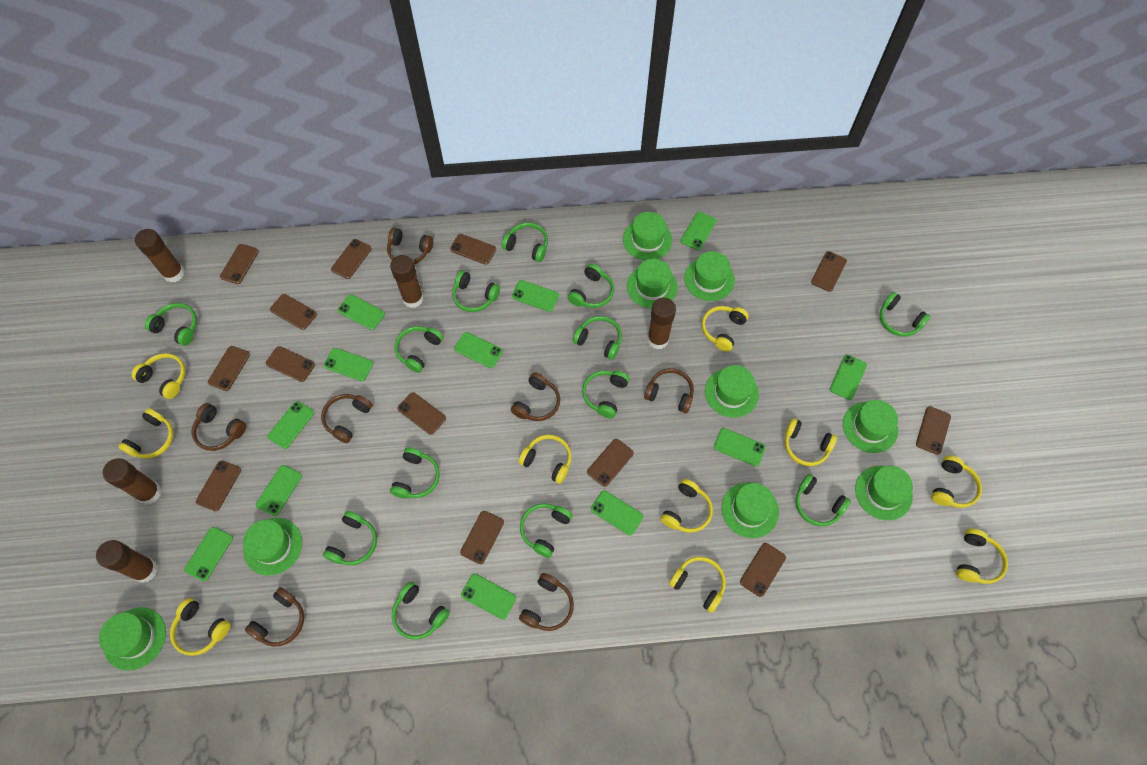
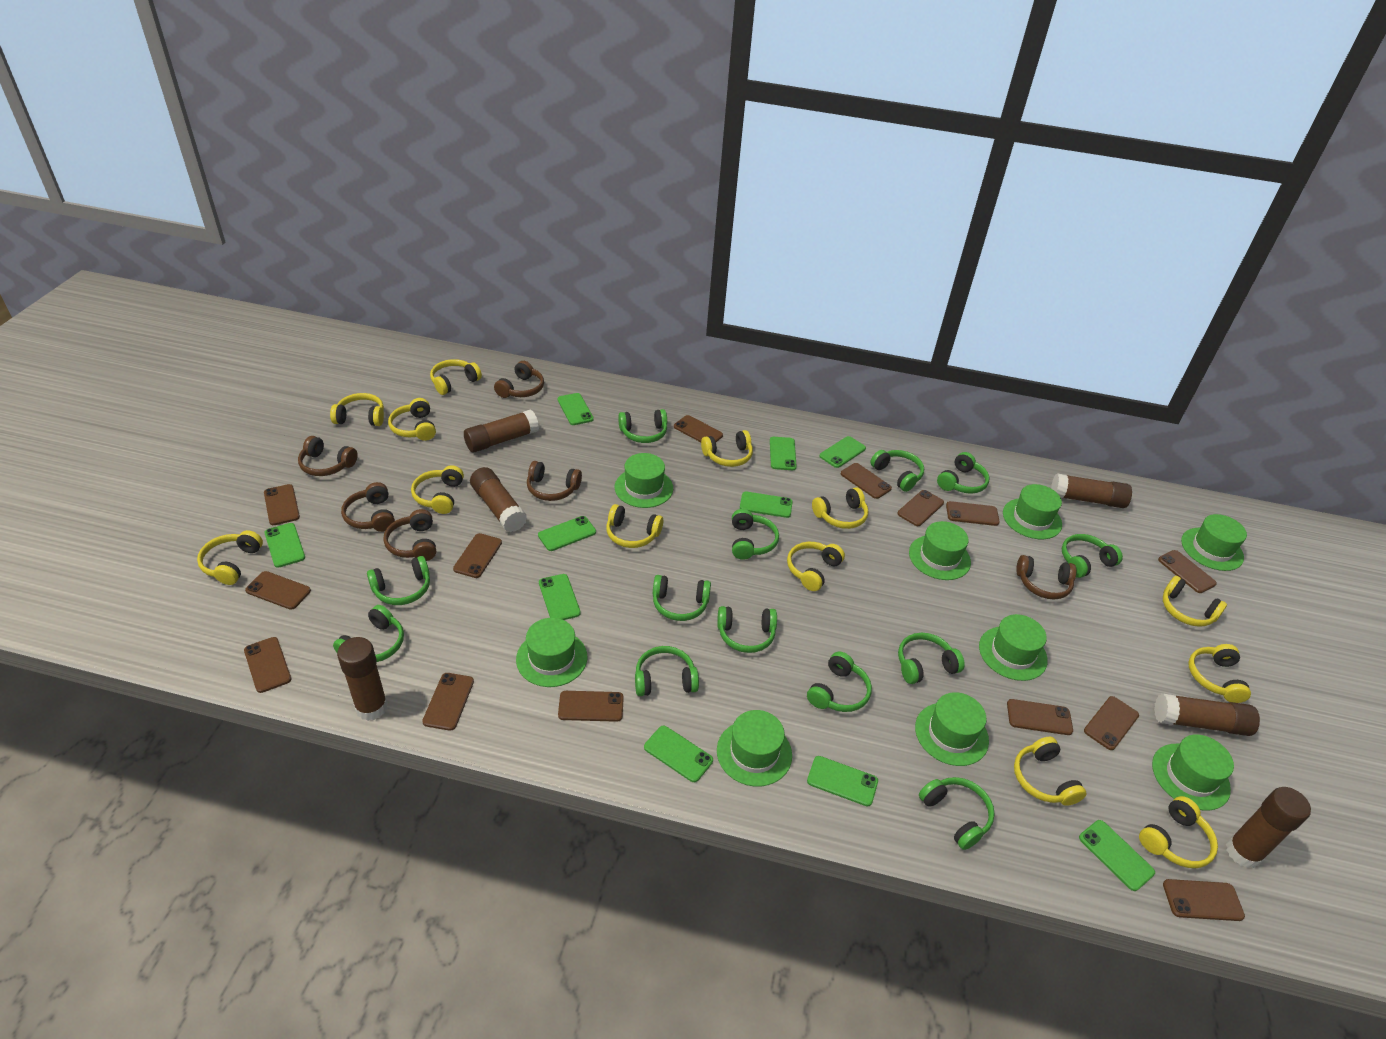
brown glue stick: [96,540,158,583] [103,458,162,504] [135,229,185,282] [390,255,424,308] [647,298,676,349] = 5 -> [337,637,388,721] [464,409,539,453] [470,467,527,532] [1051,473,1132,508] [1154,693,1260,736] [1226,787,1311,868] = 6
brown headphones: [192,403,246,451] [245,587,304,647] [321,394,373,443] [387,228,433,264] [511,372,560,421] [519,573,574,631] [644,368,694,413] = 7 -> [298,436,358,476] [341,482,395,532] [383,509,436,561] [494,361,544,398] [527,461,582,501] [1016,555,1076,600] = 6
brown phone: [196,460,241,511] [208,346,250,391] [220,244,259,284] [266,346,315,382] [270,294,317,330] [331,239,372,279] [397,392,446,435] [450,234,496,265] [460,511,504,564] [587,439,634,487] [740,543,786,597] [811,251,847,292] [916,406,951,455] = 13 -> [244,637,291,693] [245,571,311,610] [264,484,300,525] [422,673,474,731] [453,533,502,578] [558,691,624,722] [674,415,723,442] [841,463,892,499] [897,490,944,526] [946,501,1000,526] [1007,699,1073,735] [1084,696,1139,750] [1158,550,1217,593] [1163,879,1245,921] = 14
green phone: [184,527,233,581] [256,465,302,516] [268,401,314,449] [324,348,373,381] [338,294,385,330] [454,332,503,368] [461,574,516,620] [512,280,559,312] [591,491,643,536] [681,212,717,250] [714,428,766,466] [830,355,867,400] = 12 -> [264,523,305,568] [538,516,596,551] [539,574,581,620] [558,393,594,425] [644,726,713,782] [740,491,793,518] [770,437,797,470] [807,756,878,807] [819,436,866,468] [1079,820,1155,891] = 10
yellow headphones: [118,408,173,459] [132,353,185,399] [170,598,231,656] [519,435,572,484] [660,479,713,533] [669,556,726,613] [702,306,749,352] [785,418,837,466] [931,456,982,508] [956,529,1008,584] = 10 -> [197,530,263,585] [330,393,384,426] [388,398,436,441] [411,465,464,514] [430,359,482,395] [606,504,663,548] [701,430,753,467] [787,542,845,591] [812,487,868,529] [1014,737,1086,806] [1139,796,1218,868] [1163,576,1227,627] [1188,644,1251,703] = 13

